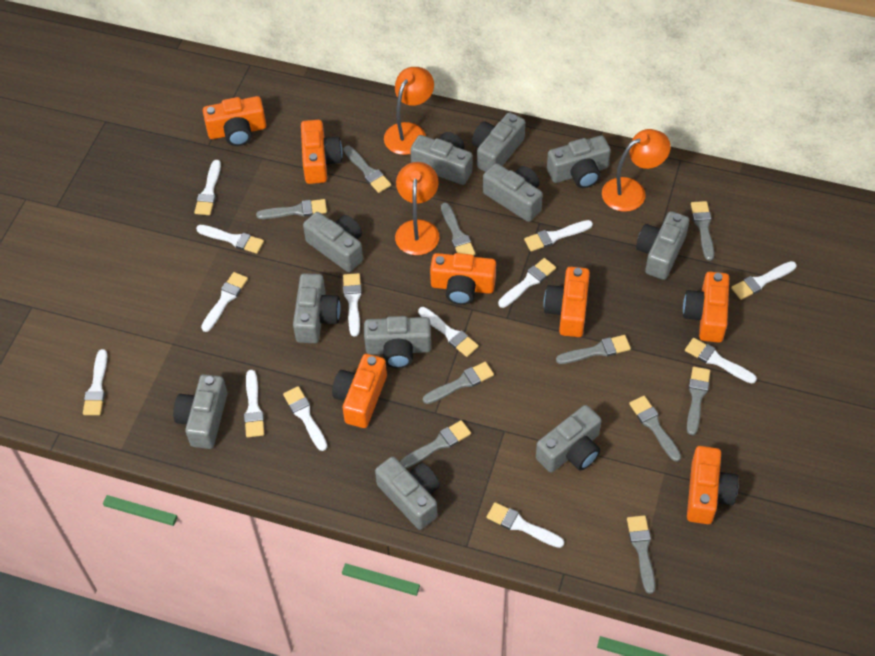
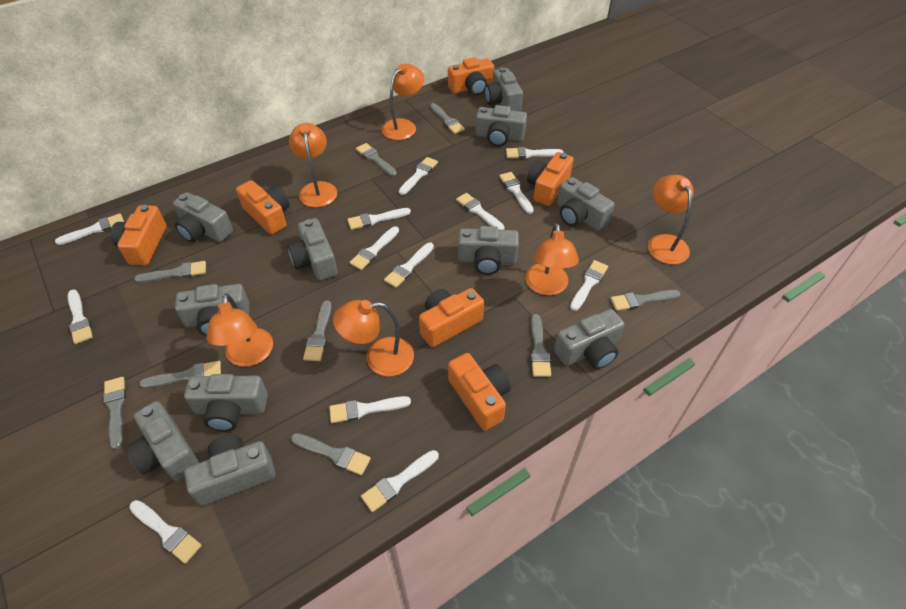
grey brush: [256,199,327,219] [344,146,391,193] [400,420,471,468] [423,362,494,404] [441,203,476,255] [556,335,631,364] [627,515,655,594] [629,396,681,462] [687,367,710,435] [691,201,714,261] = 10 -> [103,377,126,450] [134,261,206,283] [139,361,221,388] [291,433,371,476] [303,300,331,361] [356,143,397,176] [430,103,465,134] [530,314,551,377] [610,290,680,311] = 9
orange camera: [203,96,266,146] [301,120,343,184] [332,354,387,428] [430,253,496,305] [544,267,590,337] [683,272,729,343] [687,446,738,524] = 7 -> [111,205,167,266] [236,180,289,235] [419,288,484,347] [448,57,494,96] [448,353,511,430] [527,152,574,206] = 6
orange lamp: [384,67,434,155] [395,162,439,255] [602,129,671,212] = 3 -> [206,293,273,367] [289,123,337,207] [333,300,414,376] [382,64,424,140] [525,223,579,296] [648,175,694,265] = 6

